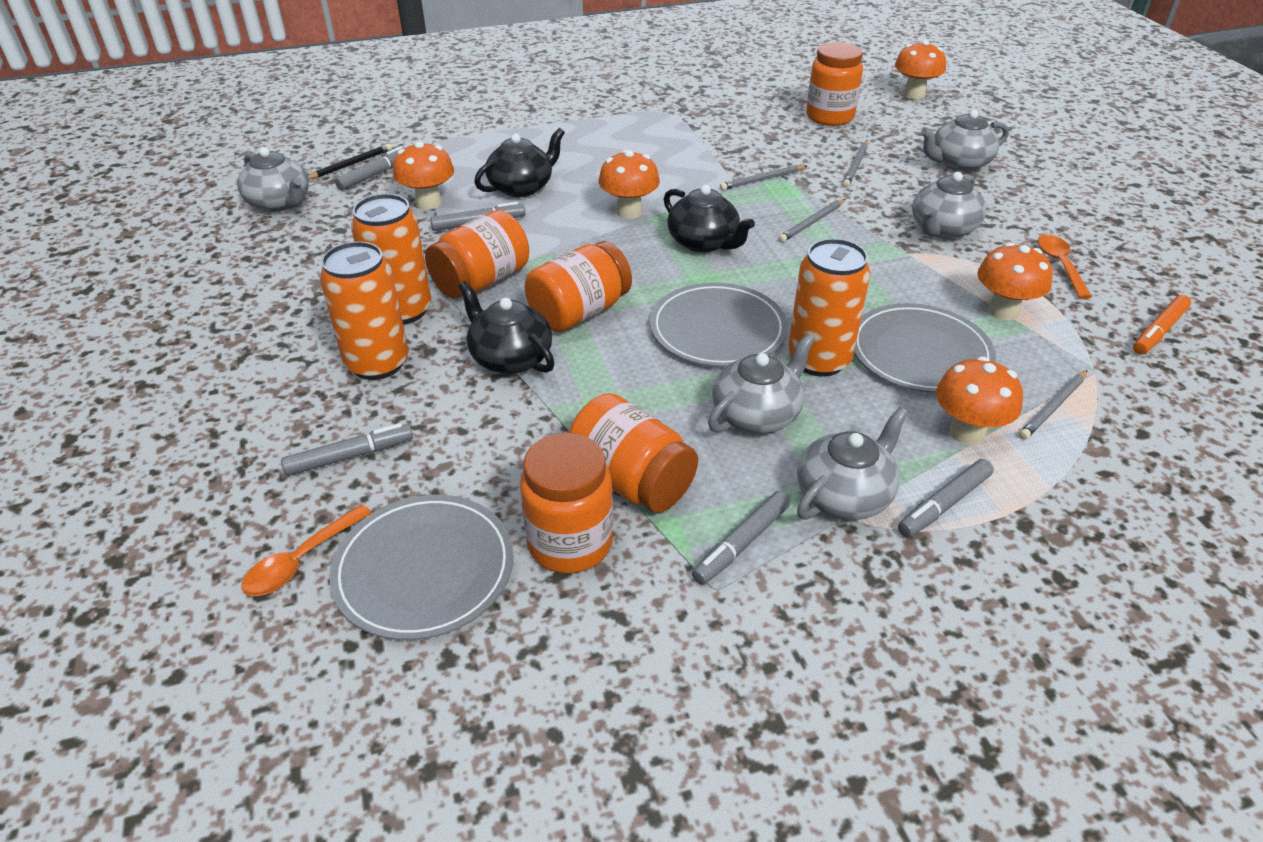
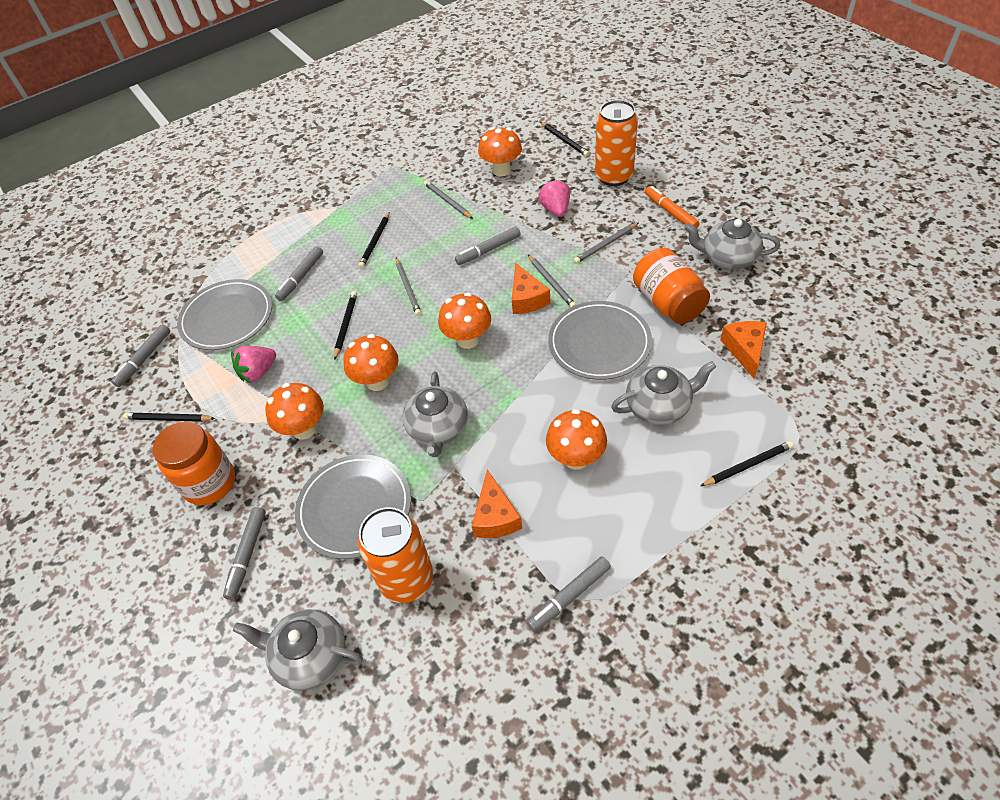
black pencil: [308,144,392,179] = 1 -> [123,413,215,422] [334,291,357,360] [358,212,390,268] [540,122,589,156] [701,441,794,486] = 5
black teapot: [458,281,555,374] [474,128,565,197] [664,185,755,253] = 3 -> none = 0
grey teapot: [237,147,309,212] [708,334,815,434] [797,407,909,520] [912,172,986,239] [921,110,1009,171] = 5 -> [233,609,363,691] [403,371,468,457] [611,361,716,425] [684,219,780,269] = 4
orange can: [320,241,409,380] [351,194,431,325] [788,238,871,377] = 3 -> [358,507,433,603] [595,100,638,186] = 2
orange cheese: none = 0 -> [472,470,522,538] [512,263,550,314] [720,321,767,379] = 3
orange jar: [425,210,529,298] [520,433,613,573] [525,241,632,332] [569,393,698,513] [806,42,863,126] = 5 -> [153,421,235,505] [633,248,710,324] = 2
orange spoon: [242,504,372,596] [1038,234,1092,299] = 2 -> none = 0
pink strawberry: none = 0 -> [231,346,276,384] [538,178,570,217] = 2

